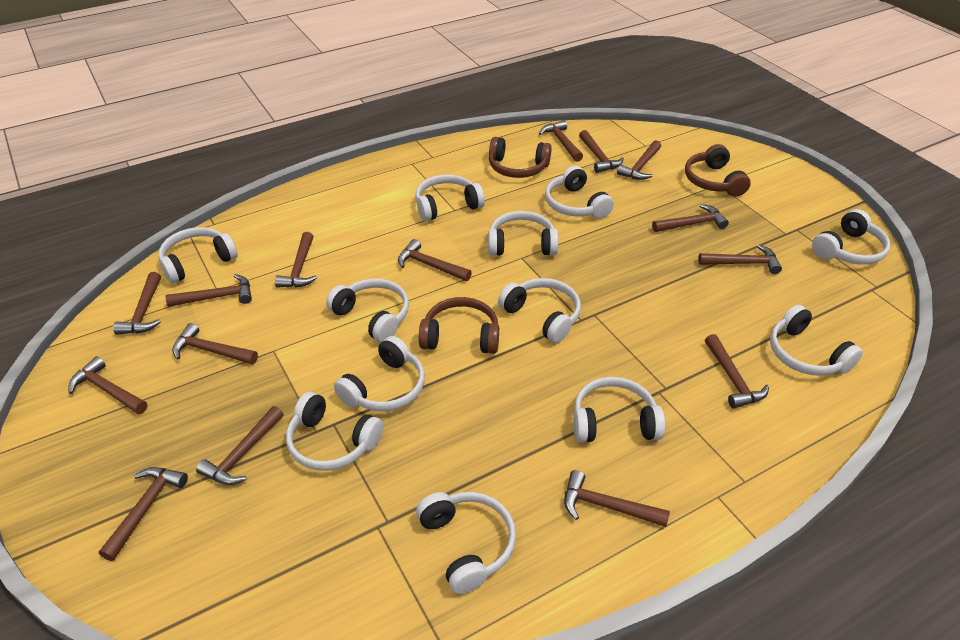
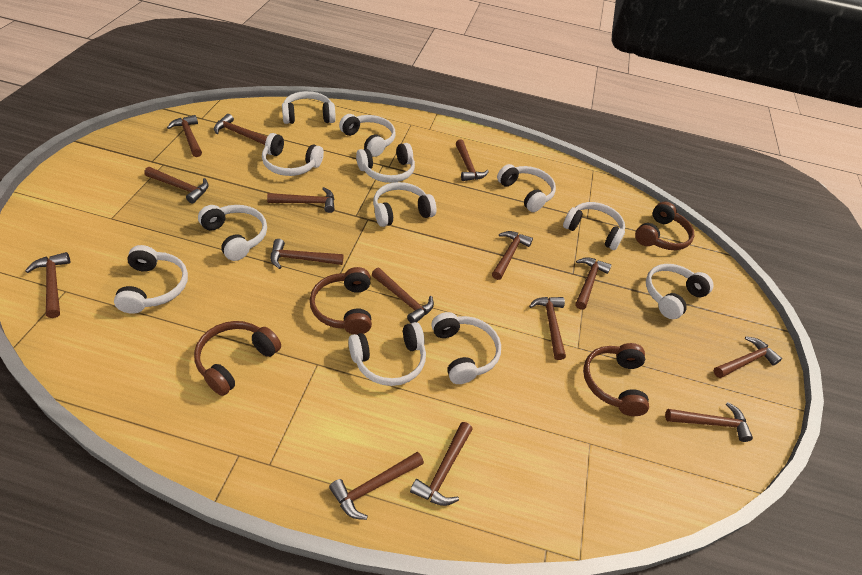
brown headphones: [419,297,499,354] [489,137,552,178] [685,144,751,197] = 3 -> [194,321,281,396] [310,267,372,335] [583,343,649,416] [635,202,694,250] = 4

